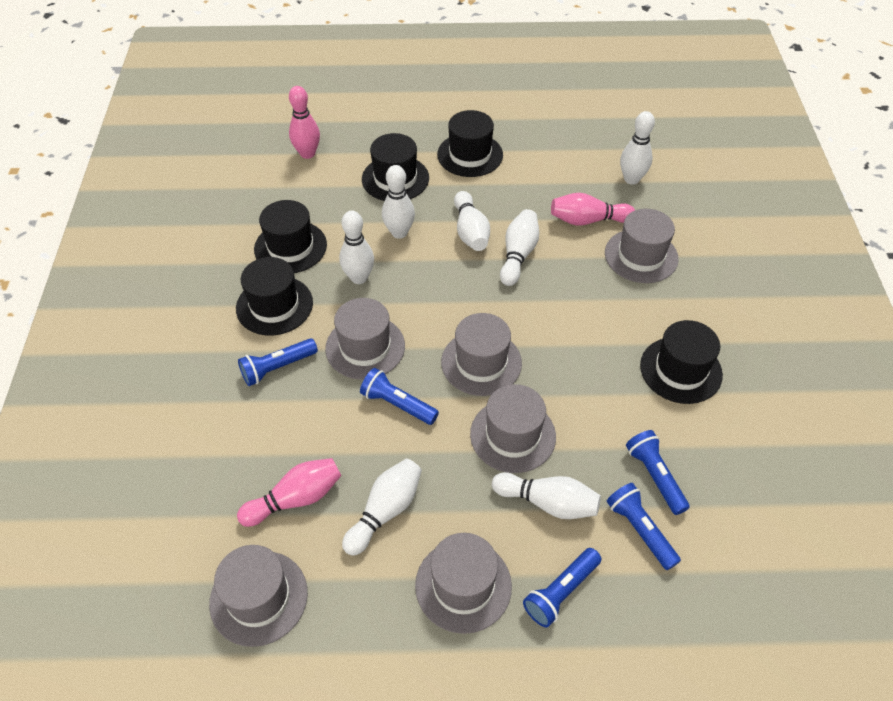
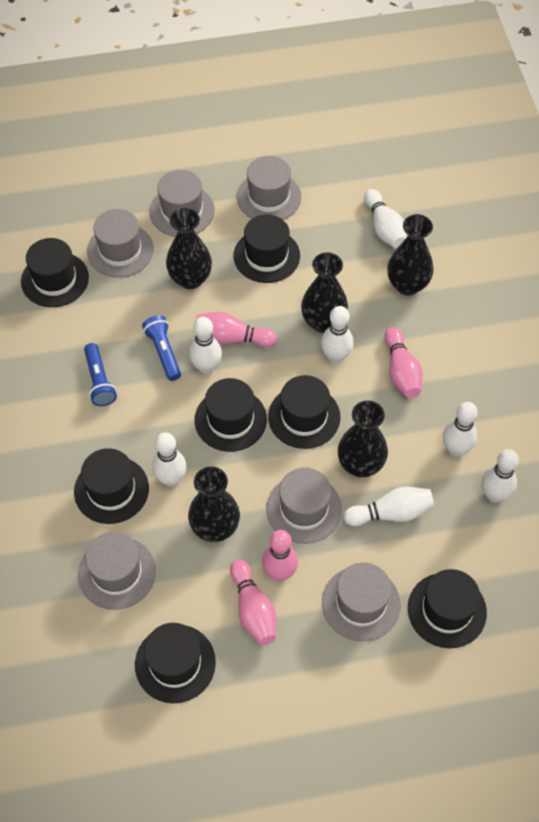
black hat: [236,257,313,336] [254,200,327,273] [362,133,429,201] [437,110,503,177] [640,320,723,404] = 5 -> [21,238,89,307] [74,448,149,524] [135,623,216,703] [195,378,267,452] [234,214,300,283] [268,375,341,449] [408,569,487,648] = 7
black vase: none = 0 -> [166,208,212,289] [188,466,240,542] [301,252,348,333] [338,400,388,477] [387,214,434,295] = 5
blue flashlight: [238,339,318,386] [360,368,439,425] [523,548,601,627] [607,483,681,570] [626,430,690,515] = 5 -> [84,343,117,406] [142,315,181,381] = 2
pink bowling pin: [237,458,342,527] [289,86,320,159] [551,193,635,226] = 3 -> [195,312,277,347] [230,559,276,645] [262,530,298,581] [384,327,423,398] = 4

